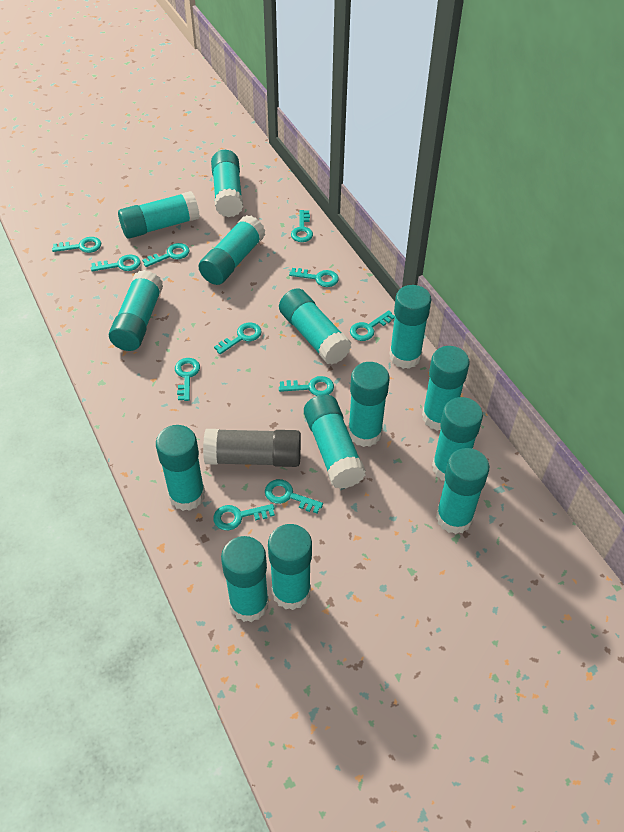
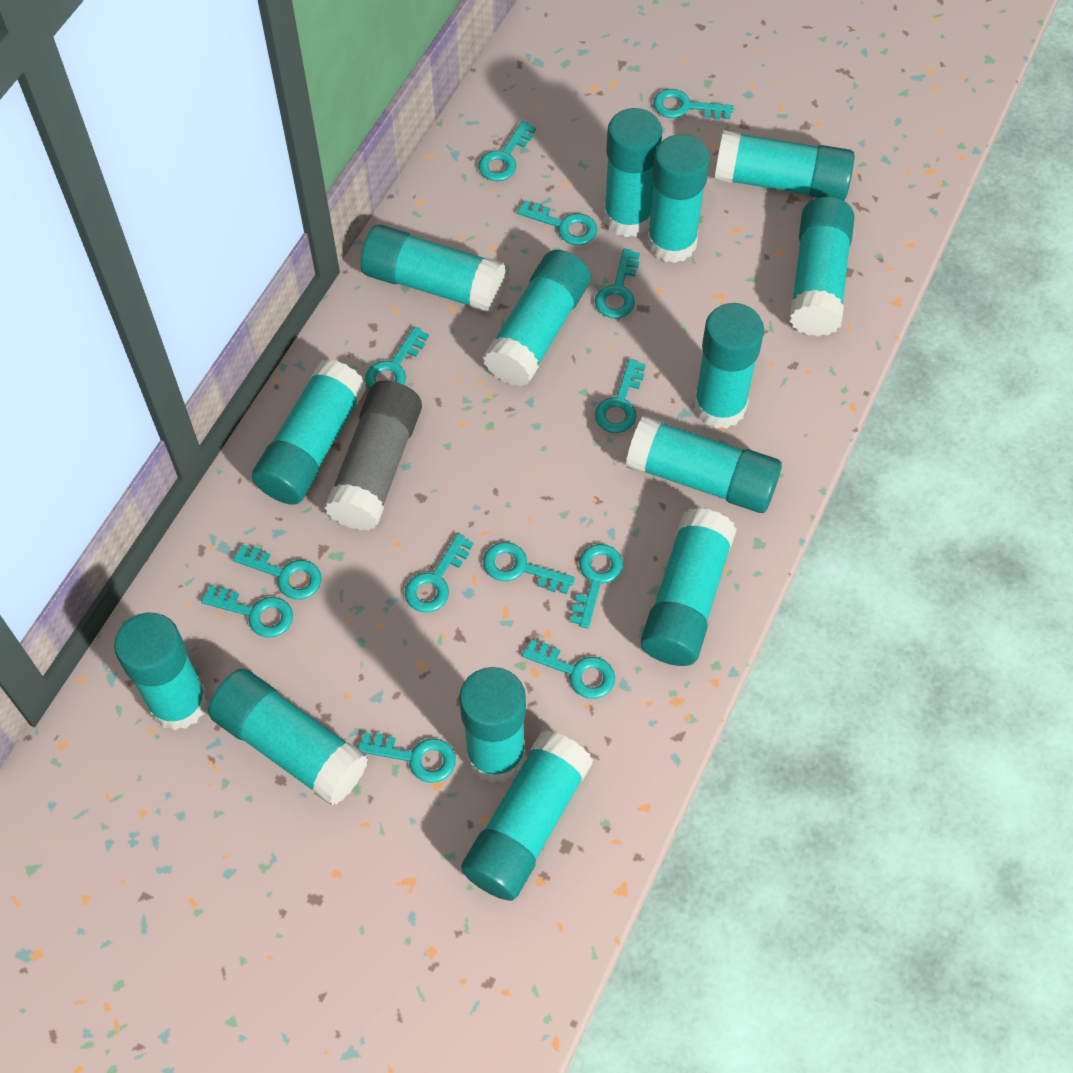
turquoise key: [52,237,101,253] [91,254,140,271] [142,243,189,267] [175,358,200,401] [213,504,275,530] [214,323,262,354] [265,479,323,513] [279,376,334,396] [289,268,339,287] [291,210,313,242] [350,310,395,341] = 11 -> [201,586,293,637] [233,545,322,600] [358,732,456,783] [365,326,429,389] [405,533,473,612] [478,121,536,181] [483,542,575,594] [517,200,597,245] [522,639,615,699] [570,544,623,628] [595,249,640,318] [595,359,646,433] [653,89,734,120] = 13

